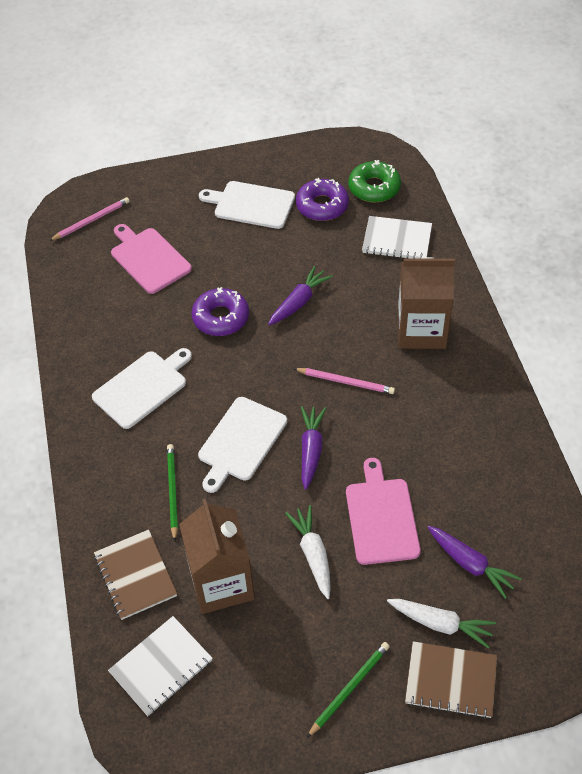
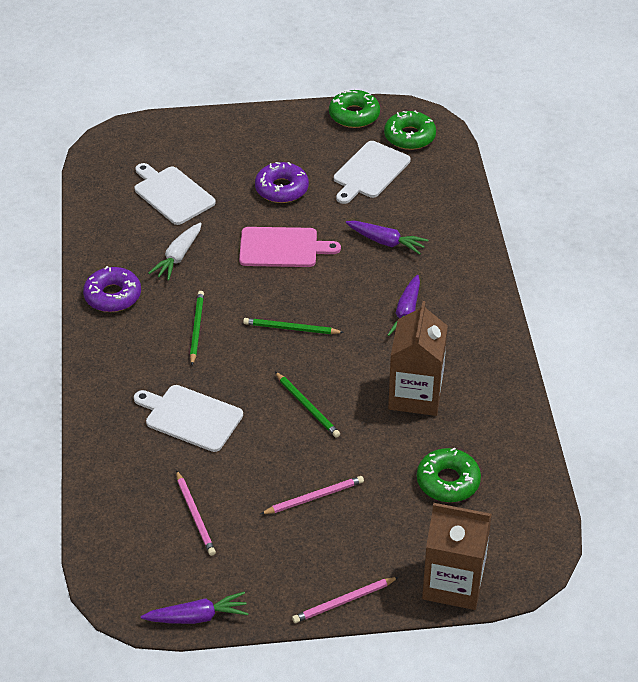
brown notebook: [94,529,177,620] [405,641,497,719] = 2 -> none = 0
green donut: [348,160,401,203] = 1 -> [329,90,380,128] [384,111,436,150] [417,447,481,502] = 3
green pencil: [167,444,178,541] [307,642,390,738] = 2 -> [190,291,204,365] [243,318,344,334] [275,372,340,438] = 3
pink cutting board: [111,224,192,294] [346,458,421,565] = 2 -> [239,227,341,267] = 1
pink pencil: [49,197,130,241] [293,368,395,394] = 2 -> [176,470,216,556] [261,476,364,514] [292,577,399,623] = 3
white carrot: [285,505,330,599] [387,599,496,648] = 2 -> [148,222,202,281] = 1
white notebook: [108,616,213,716] [362,216,432,258] = 2 -> none = 0

